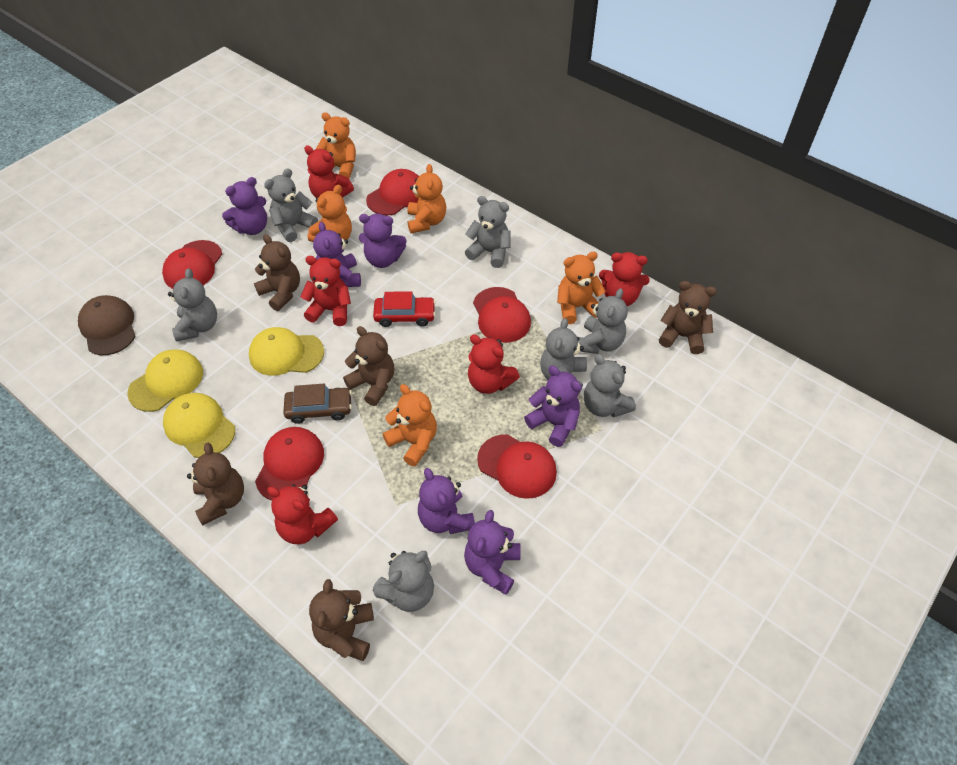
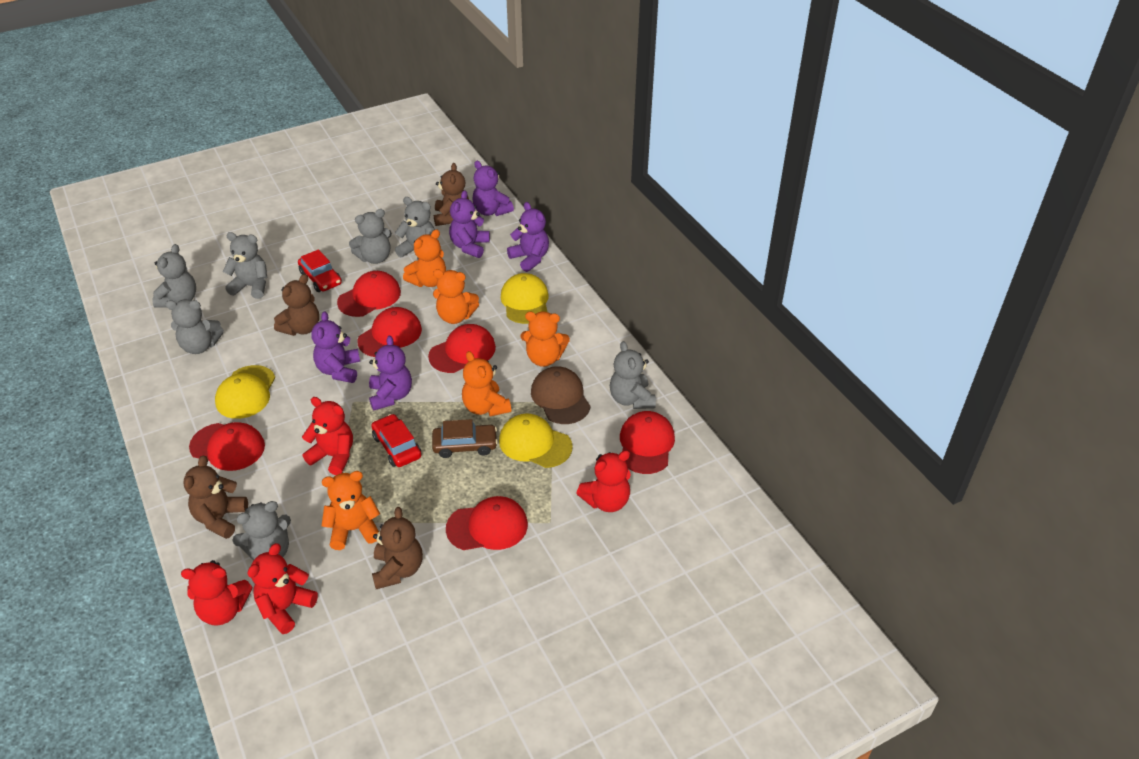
brown teddy bear: [187,443,244,525] [254,234,300,311] [309,579,374,661] [343,326,394,406] [659,281,717,354] = 5 -> [184,456,248,539] [274,274,319,336] [372,507,423,589] [434,163,469,226] = 4
purple teddy bear: [222,177,267,235] [313,222,361,287] [359,214,406,268] [418,468,475,534] [464,510,521,595] [524,366,582,447] = 6 -> [311,311,360,383] [369,336,412,411] [449,190,490,258] [472,161,514,216] [507,202,549,272] = 5
red cap: [162,240,222,289] [255,427,324,501] [366,169,419,216] [473,287,531,343] [477,434,557,499] = 5 -> [189,422,265,471] [337,271,401,317] [357,307,422,357] [428,324,496,373] [446,496,528,550] [620,411,675,474] = 6
red car: [373,291,436,327] = 1 -> [298,249,342,292] [371,414,421,467] = 2
red teddy bear: [267,484,338,545] [300,256,351,326] [304,145,354,198] [468,334,520,394] [599,252,650,306] = 5 -> [181,560,252,626] [248,543,318,634] [302,397,353,475] [576,450,631,512] = 4

